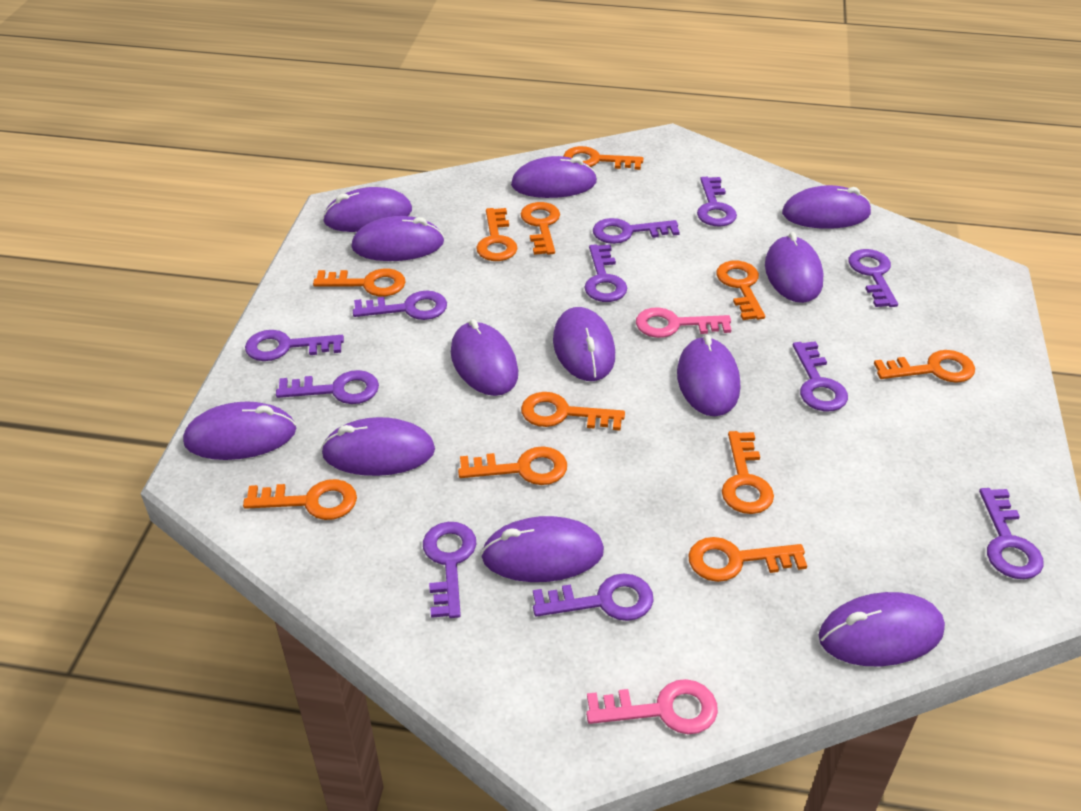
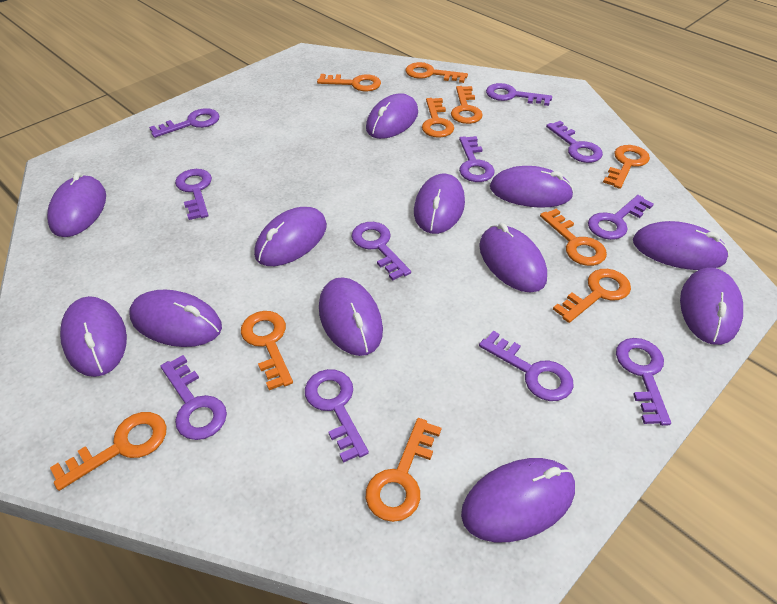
orange key: [243,479,357,520] [313,269,406,296] [458,446,567,485] [476,208,518,261] [521,202,560,255] [521,392,625,431] [563,146,643,170] [688,537,807,582] [716,261,765,320] [722,431,774,514] [874,350,975,383] = 11 -> [50,412,167,491] [241,311,293,390] [317,74,381,92] [366,418,441,522] [406,62,468,83] [422,98,454,138] [451,86,483,124] [540,208,607,266] [553,269,631,323] [603,145,650,189] = 10
pink key: [586,679,718,734] [636,307,731,338] = 2 -> none = 0

